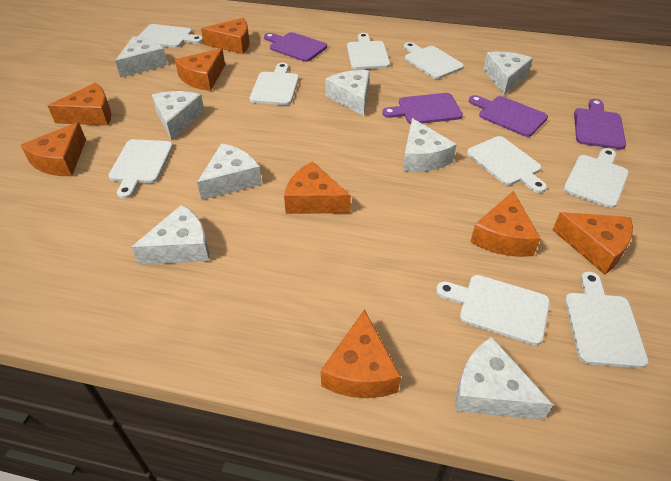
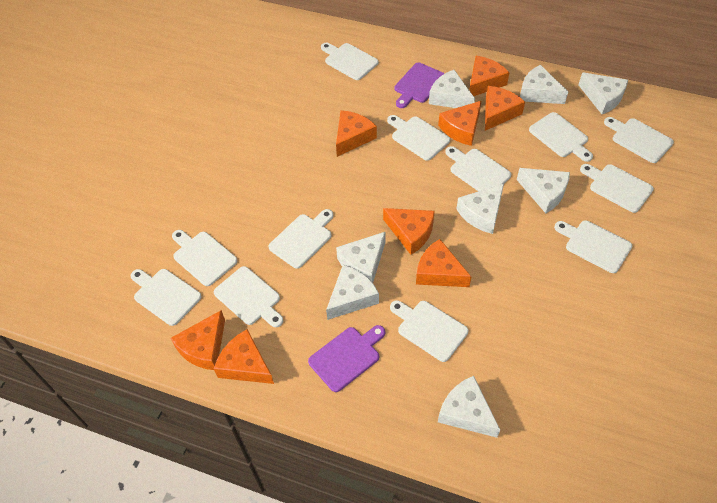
purple cutting board: [264,32,327,62] [382,93,463,124] [469,95,548,137] [574,99,626,149] = 4 -> [308,325,385,392] [394,62,445,108] = 2
white cutting board: [108,139,173,199] [138,24,203,48] [250,63,299,105] [347,33,390,69] [404,42,464,79] [436,275,550,345] [467,136,547,193] [564,148,629,208] [565,272,649,368] = 9 -> [131,269,202,326] [172,230,237,286] [214,266,283,327] [268,209,333,269] [321,43,378,80] [387,115,450,161] [390,300,468,362] [445,146,511,191] [529,112,593,162] [554,220,632,273] [580,164,654,213] [604,117,674,163] = 12

